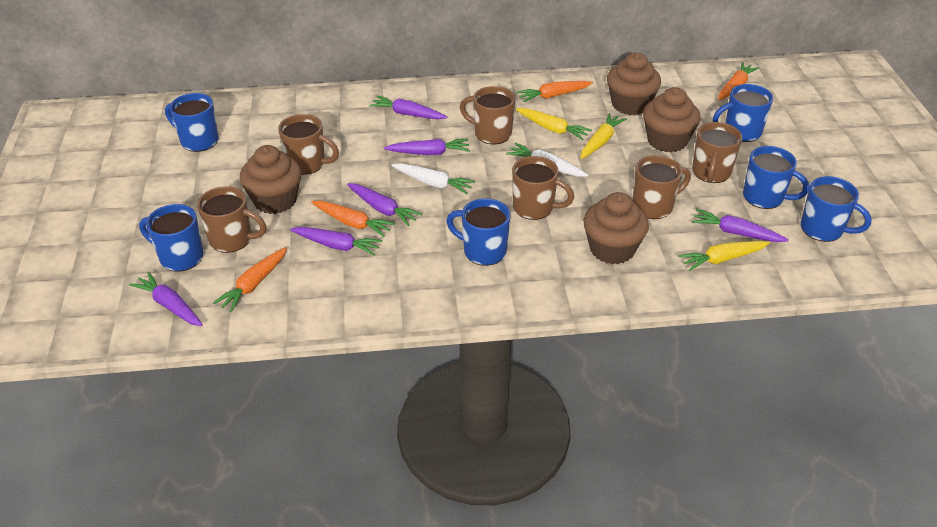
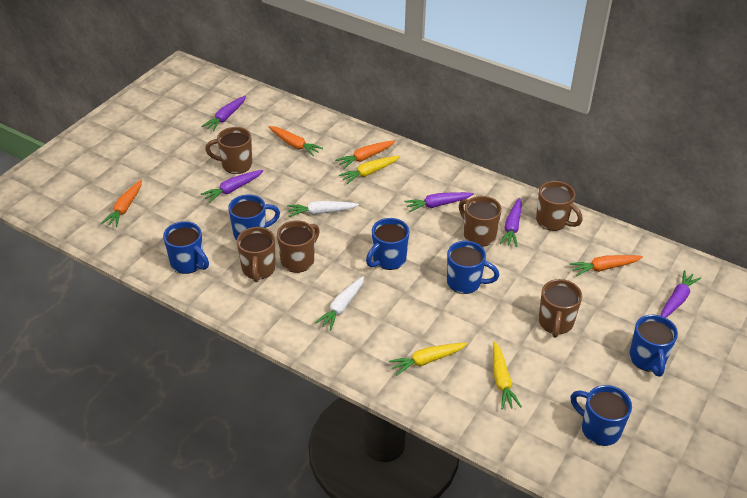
brown cupcake: [240,145,302,214] [583,192,649,264] [607,53,661,115] [643,87,701,152] = 4 -> none = 0
purple carrot: [129,272,203,326] [290,227,382,256] [347,183,422,226] [369,96,447,120] [384,139,470,155] [692,209,789,242] = 6 -> [201,170,264,203] [202,96,246,131] [404,192,474,212] [500,198,522,247] [661,270,701,318] = 5

